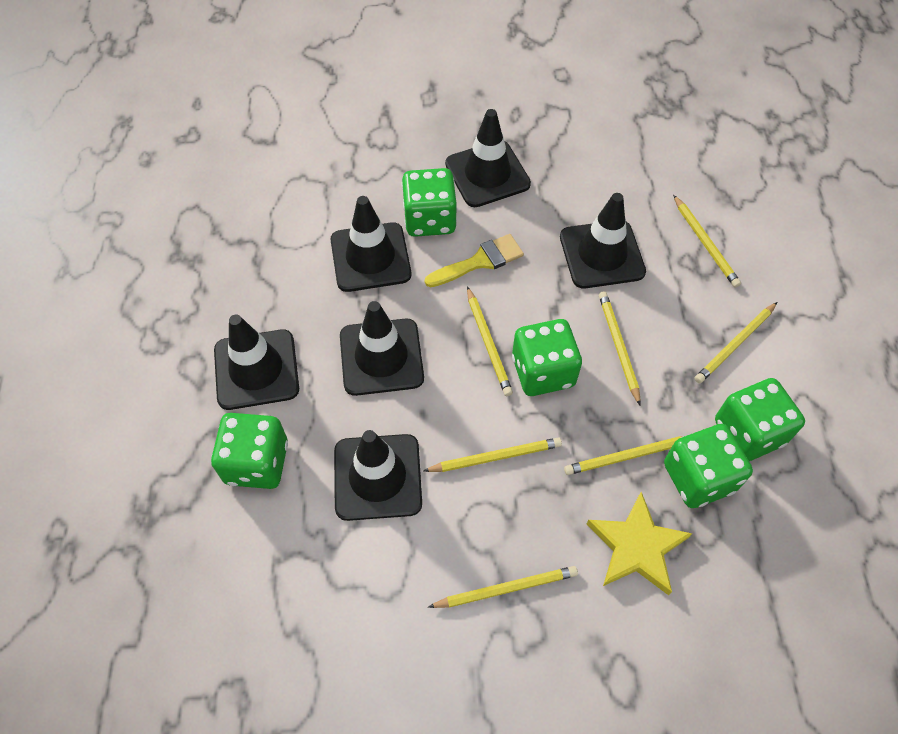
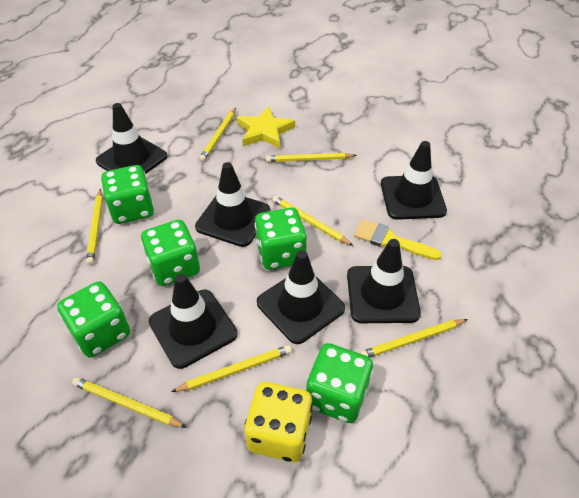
yellow dice: none = 0 -> [244,382,313,462] = 1

